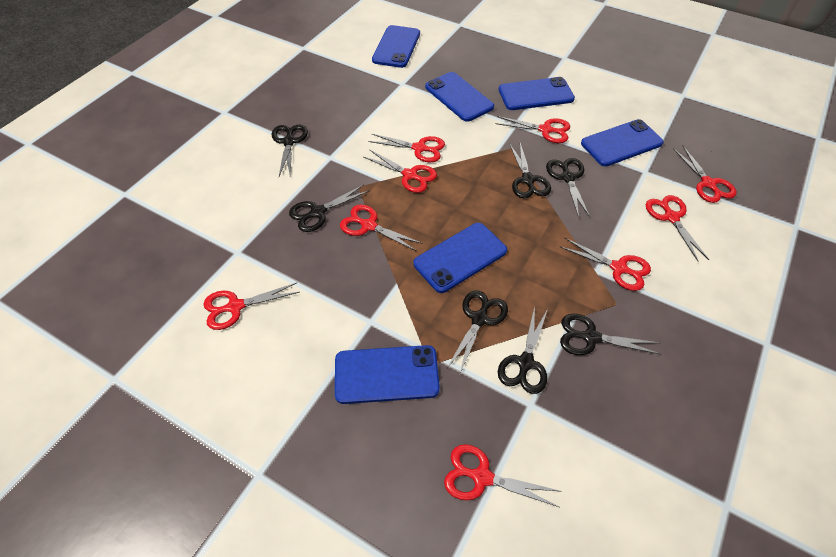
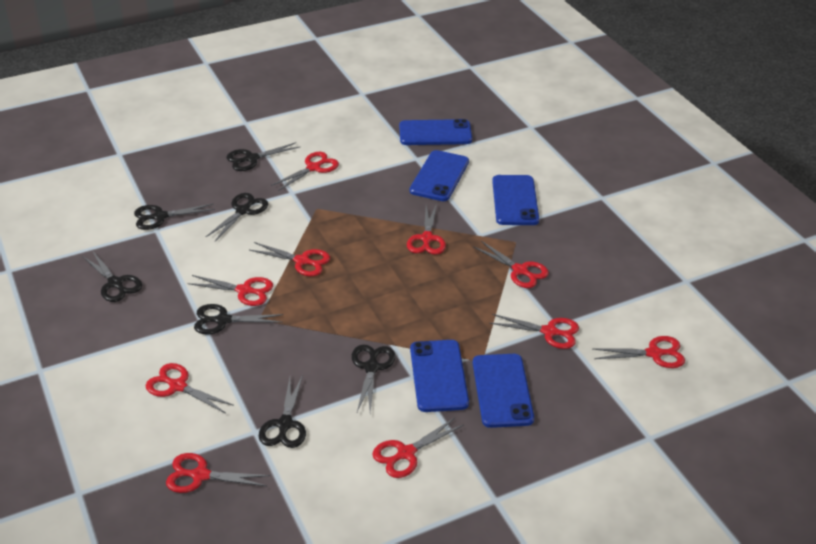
blue phone: [335,345,440,404] [372,25,420,68] [413,223,507,293] [425,72,494,122] [498,77,575,110] [581,119,664,166] = 6 -> [399,119,472,145] [410,150,469,201] [410,340,469,412] [473,354,534,428] [492,175,539,225] = 5
red scissors: [203,283,300,330] [340,205,423,251] [364,150,437,193] [368,134,445,162] [444,444,562,507] [495,116,570,143] [560,238,651,291] [646,195,709,262] [673,146,737,203] = 9 -> [146,363,234,413] [166,453,270,493] [187,275,273,306] [250,242,330,276] [271,152,339,191] [372,418,463,478] [407,204,446,255] [473,241,549,288] [489,314,579,349] [593,336,685,368] = 10

